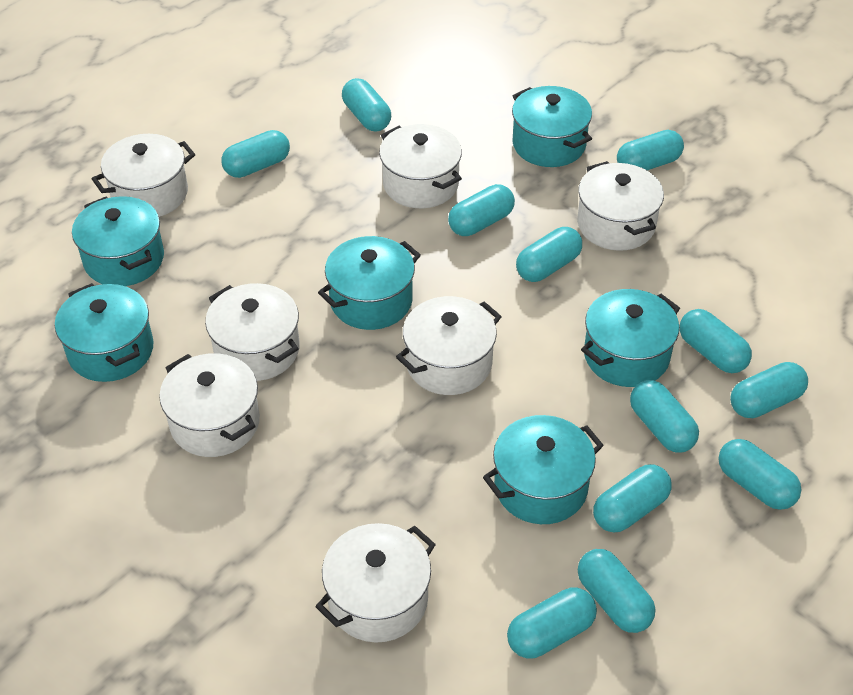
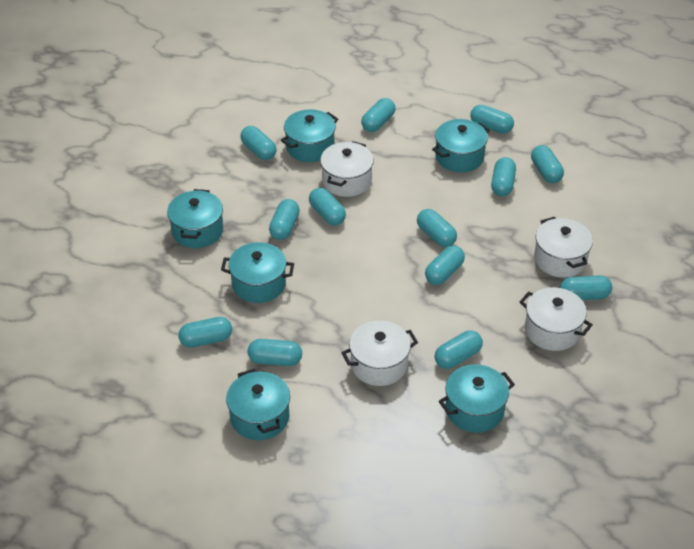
turquoise capsule: [222,130,290,178] [342,78,391,132] [448,184,515,236] [507,587,597,658] [516,227,582,282] [578,549,655,633] [593,464,672,532] [617,130,684,170] [630,380,699,453] [680,309,752,373] [718,439,801,510] [730,362,808,418] = 12 -> [178,317,232,348] [240,126,277,160] [248,339,302,366] [269,199,300,240] [309,188,346,225] [361,98,396,132] [417,209,457,247] [425,245,465,285] [434,330,483,369] [471,105,514,134] [491,157,516,196] [531,145,564,183] [560,276,612,300] = 13
white pot: [92,134,195,217] [159,353,260,457] [205,283,300,381] [315,523,436,642] [379,124,462,208] [396,296,502,395] [577,161,664,251] = 7 -> [320,141,374,197] [341,320,418,386] [520,287,593,351] [534,217,593,277] = 4

